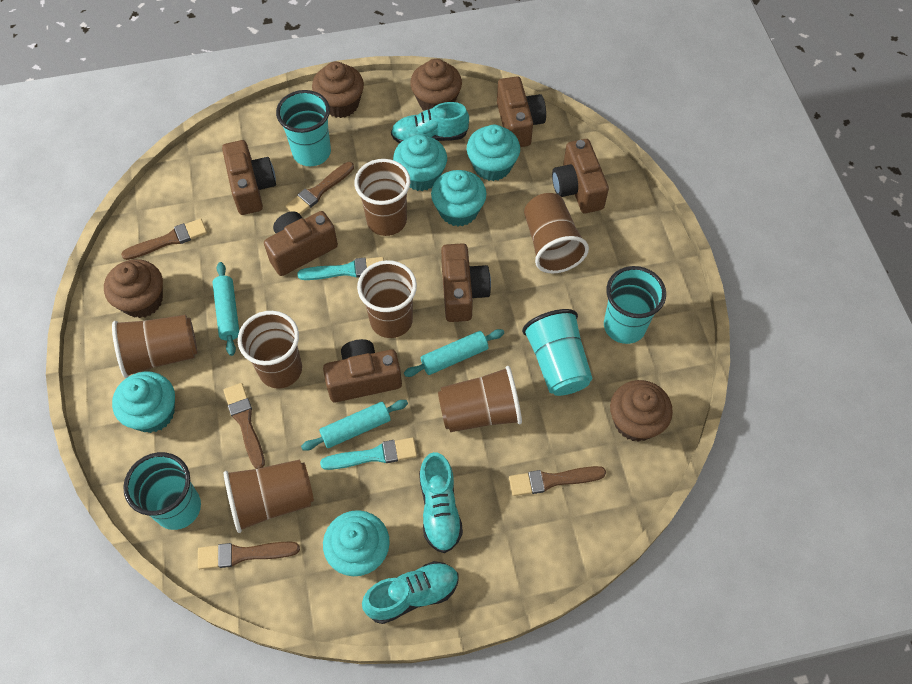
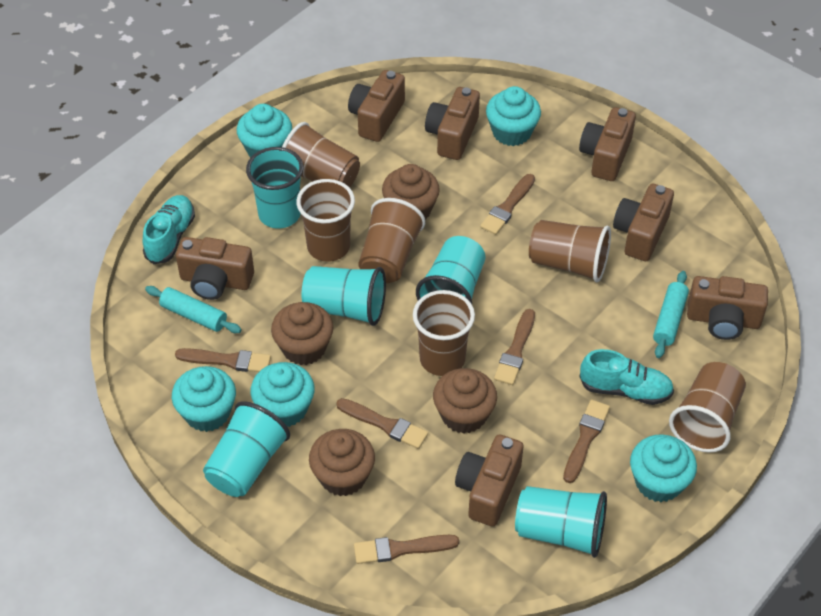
brown brush: [121,219,207,260] [198,542,300,569] [223,383,265,469] [285,162,354,215] [509,466,606,496] = 5 -> [175,348,271,372] [336,398,428,449] [354,535,459,564] [480,174,535,235] [494,309,535,385] [563,400,610,483] = 6
brown camera: [222,140,276,215] [264,211,338,276] [323,339,402,402] [441,243,491,322] [497,76,546,147] [552,139,609,213] = 6 -> [176,237,254,300] [348,70,405,142] [425,87,480,160] [455,435,524,527] [579,107,636,181] [613,184,674,261] [687,276,768,340] = 7
brown cup: [112,315,198,378] [224,460,314,533] [238,311,302,389] [354,159,411,236] [357,260,417,338] [438,366,522,432] [524,193,589,274] = 7 -> [282,122,360,188] [296,179,355,262] [358,198,425,283] [413,290,475,376] [529,220,611,282] [669,362,746,453] = 6
turquoise brush: [297,257,384,280] [320,437,417,470] = 2 -> none = 0
turquoise cup: [123,452,201,530] [276,90,331,166] [522,309,592,396] [604,266,666,344] = 4 -> [203,401,290,497] [246,147,304,229] [301,266,386,326] [416,236,486,304] [515,486,607,558] = 5
turquoise rolling pin: [212,262,239,356] [301,400,408,451] [404,329,504,377] = 3 -> [145,286,242,333] [653,271,689,358] = 2
turquoise shoe: [362,561,459,624] [391,102,469,144] [419,452,463,553] = 3 -> [143,195,195,264] [579,349,674,405] = 2

